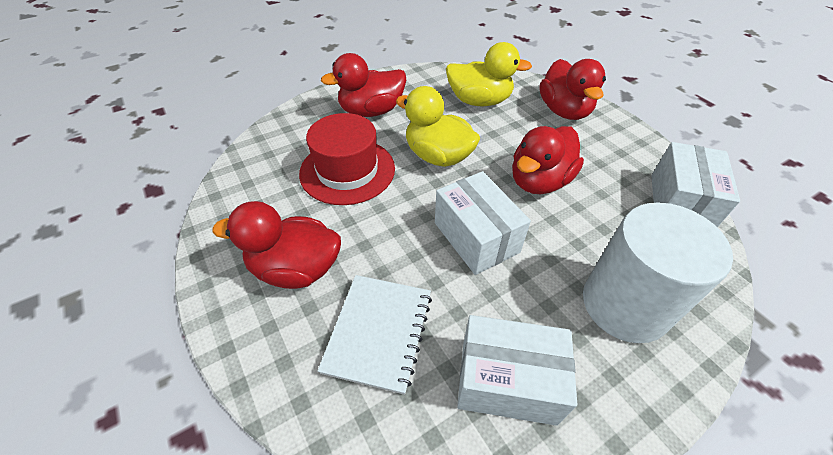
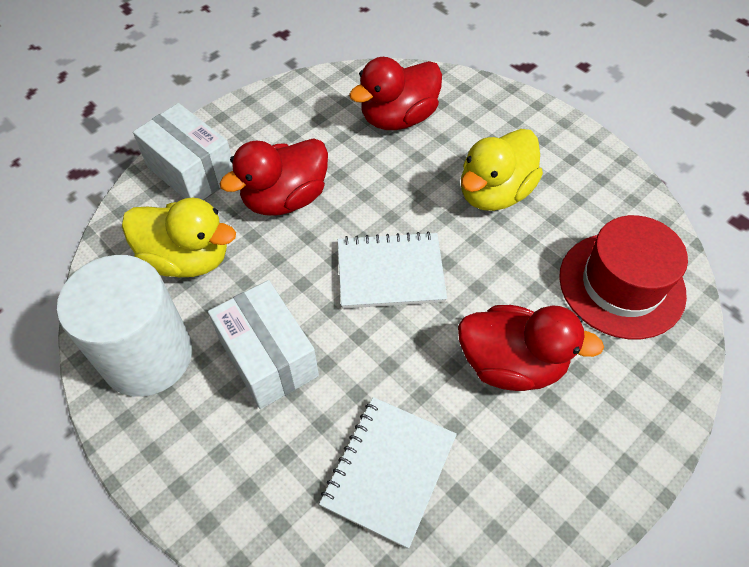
red duck: [212,201,341,289] [321,53,406,117] [512,126,584,194] [540,59,606,120] = 4 -> [220,138,328,216] [349,57,442,130] [458,305,604,391] = 3
white box: [435,171,531,275] [457,315,577,426] [651,142,740,228] = 3 -> [133,103,233,200] [208,280,319,409] = 2
white notebook: [318,275,432,395] = 1 -> [319,397,457,549] [338,231,447,309] = 2

